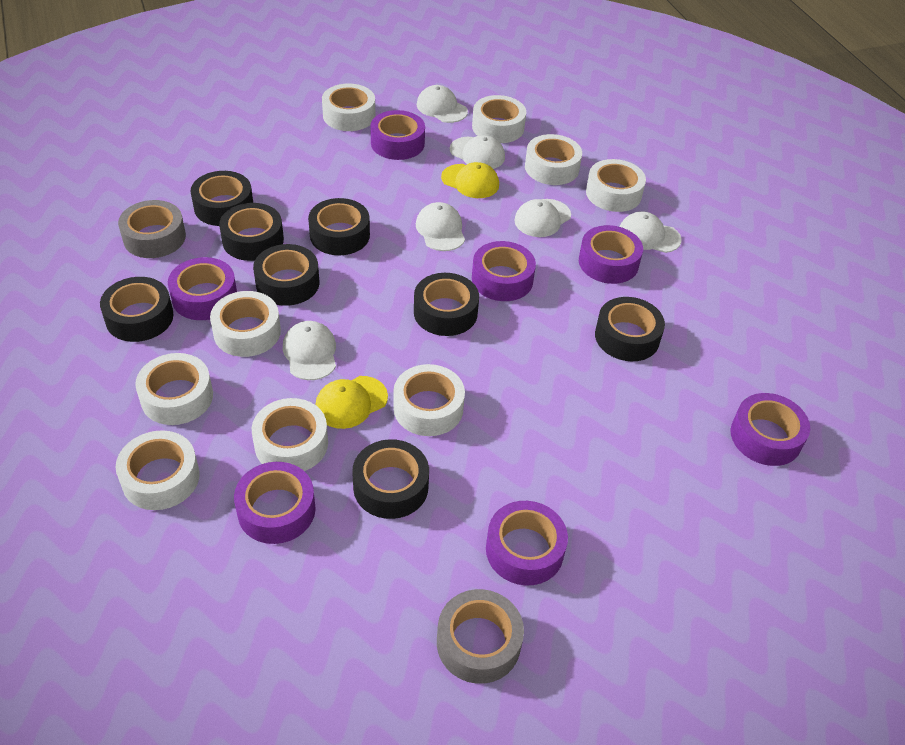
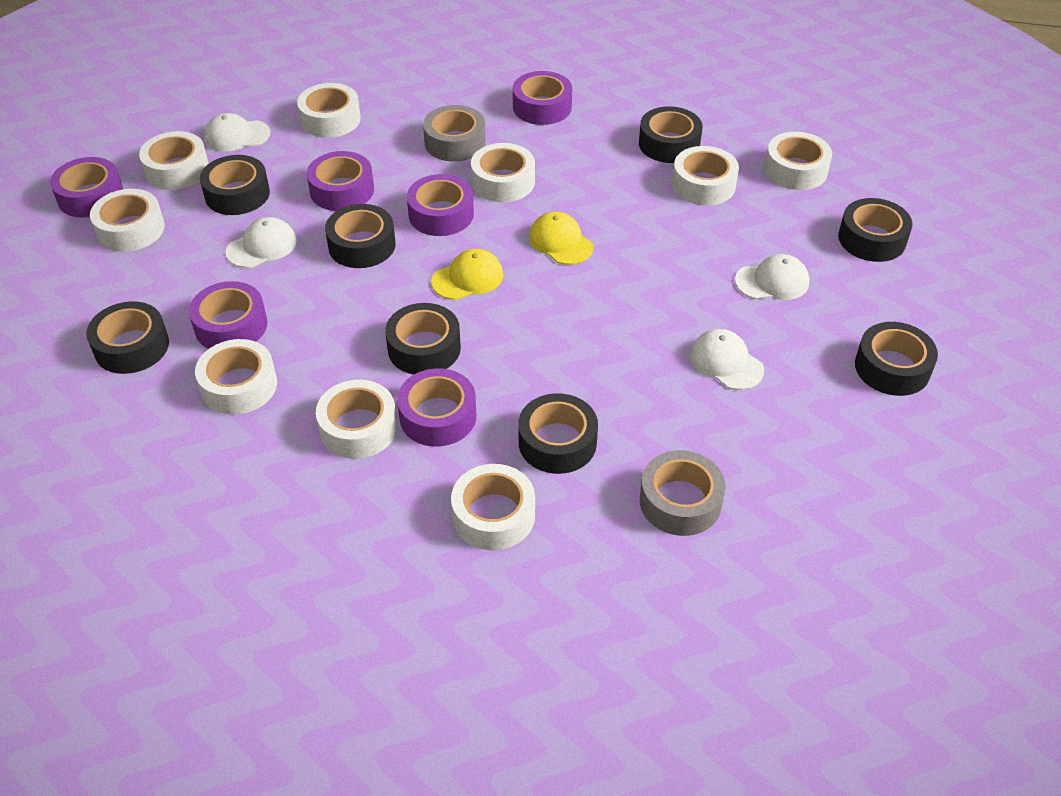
purple tape: [168,257,237,320] [234,462,316,544] [370,110,425,160] [472,241,536,301] [486,501,568,586] [579,225,643,284] [731,393,810,466] = 7 -> [50,157,123,218] [189,281,267,349] [307,151,374,211] [397,368,476,447] [407,174,474,236] [513,71,572,125] = 6
white cap: [283,321,336,380] [416,202,465,251] [417,85,468,123] [450,135,505,169] [514,199,571,237] [620,211,682,253] = 6 -> [204,113,271,152] [226,217,297,268] [690,329,764,390] [735,254,809,300] = 4

